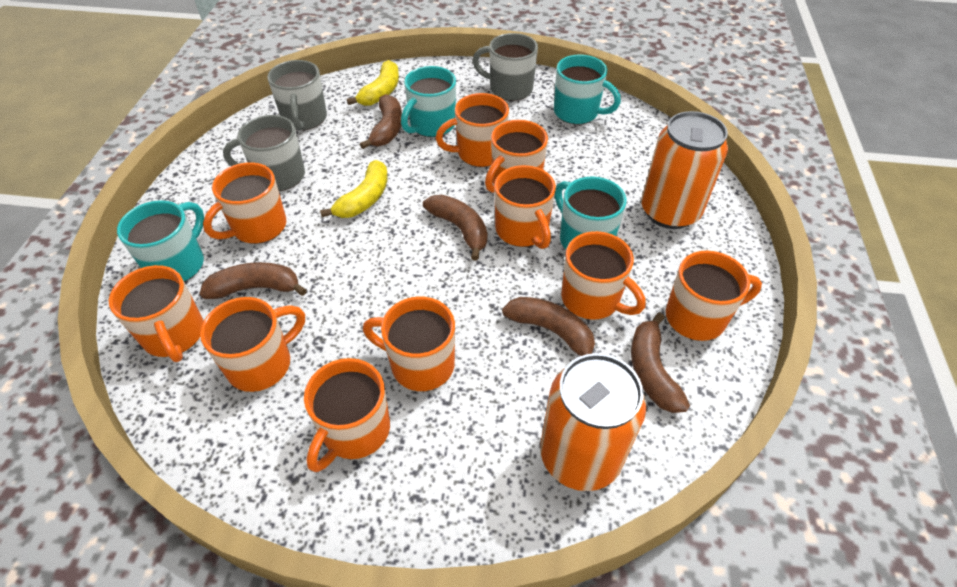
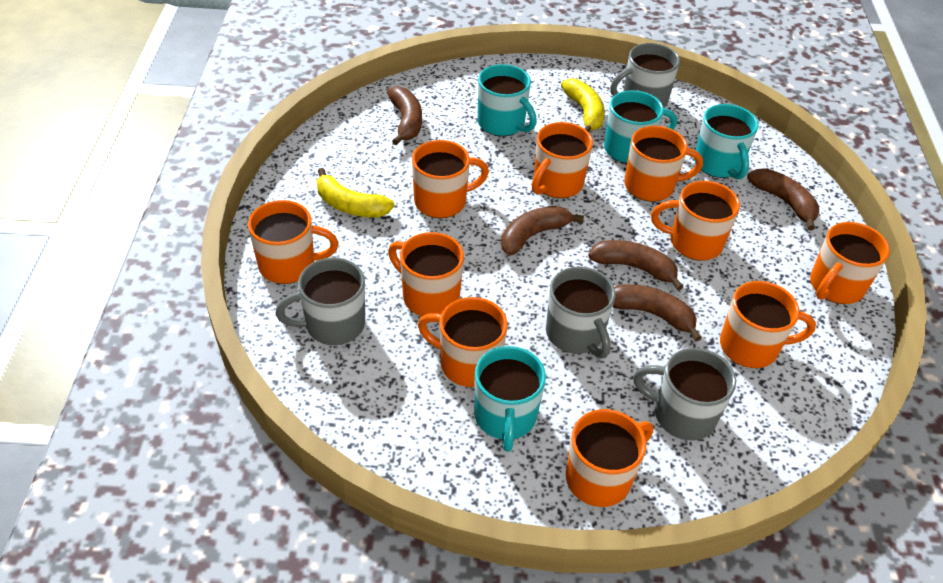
grey mug: [223,115,305,191] [267,60,327,131] [472,33,538,101] = 3 -> [275,257,365,345] [546,267,615,358] [610,43,680,108] [633,348,736,441] = 4
orange can: [540,353,646,491] [641,111,728,229] = 2 -> none = 0

